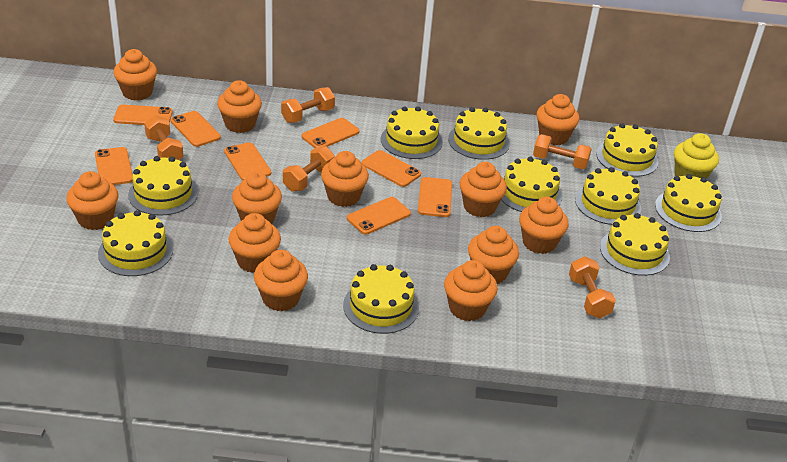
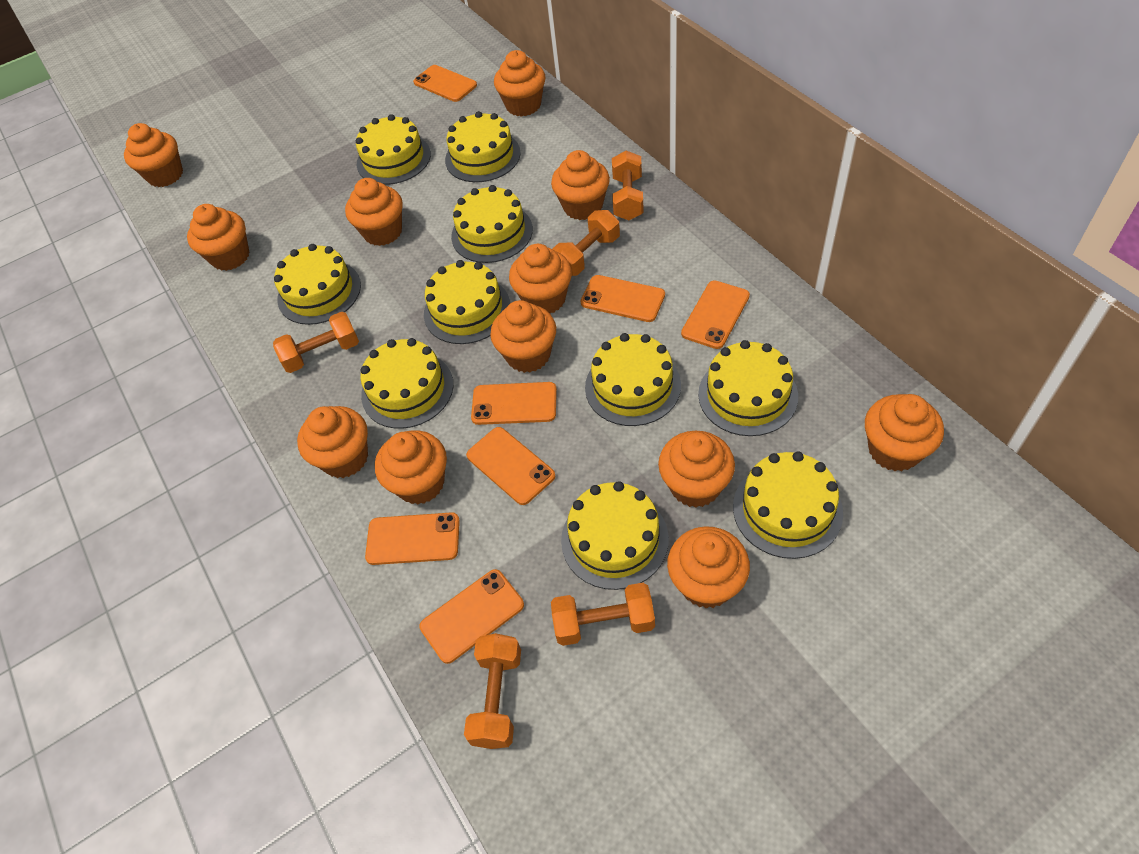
orange phone: [95,147,133,185] [113,105,173,125] [171,111,221,147] [224,142,271,181] [301,118,360,148] [347,197,411,235] [361,150,421,187] [418,177,452,217] = 8 -> [365,512,460,565] [413,65,477,102] [419,569,524,664] [466,427,555,505] [471,382,557,425] [580,275,665,322] [681,280,750,349] = 7
yellow cupcake: [674,133,719,179] = 1 -> none = 0

